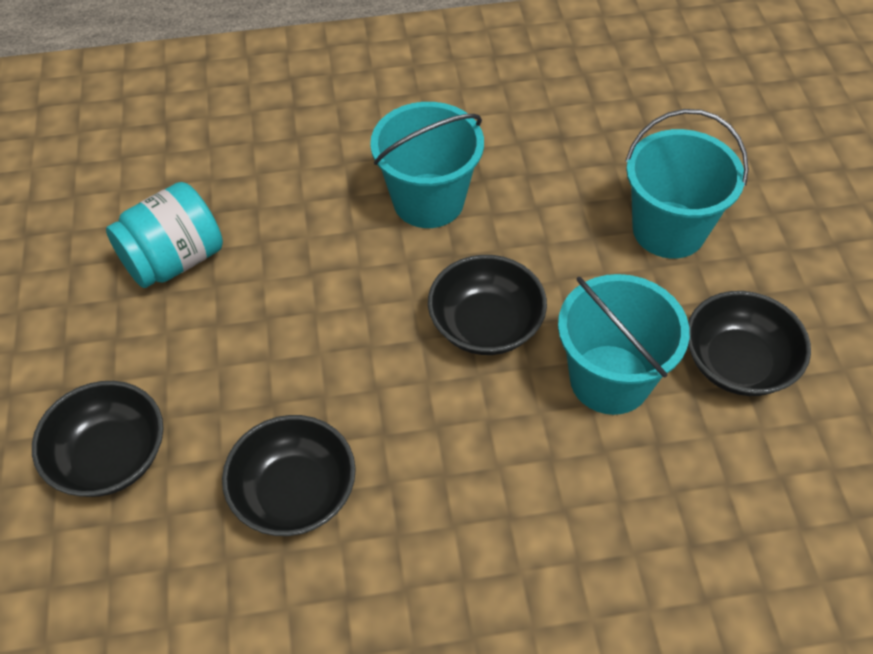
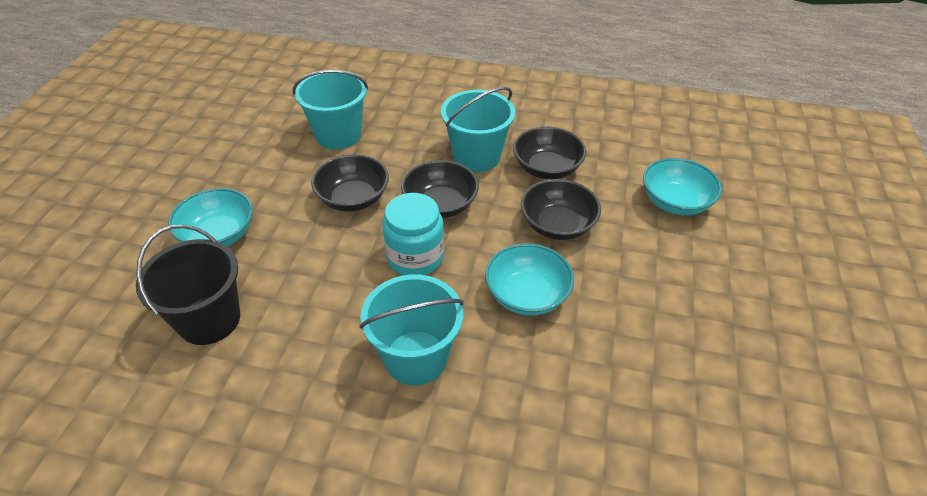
black bucket: none = 0 -> [136,224,240,345] = 1
turquoise bowl: none = 0 -> [168,188,253,246] [485,243,574,316] [643,158,722,215] = 3

